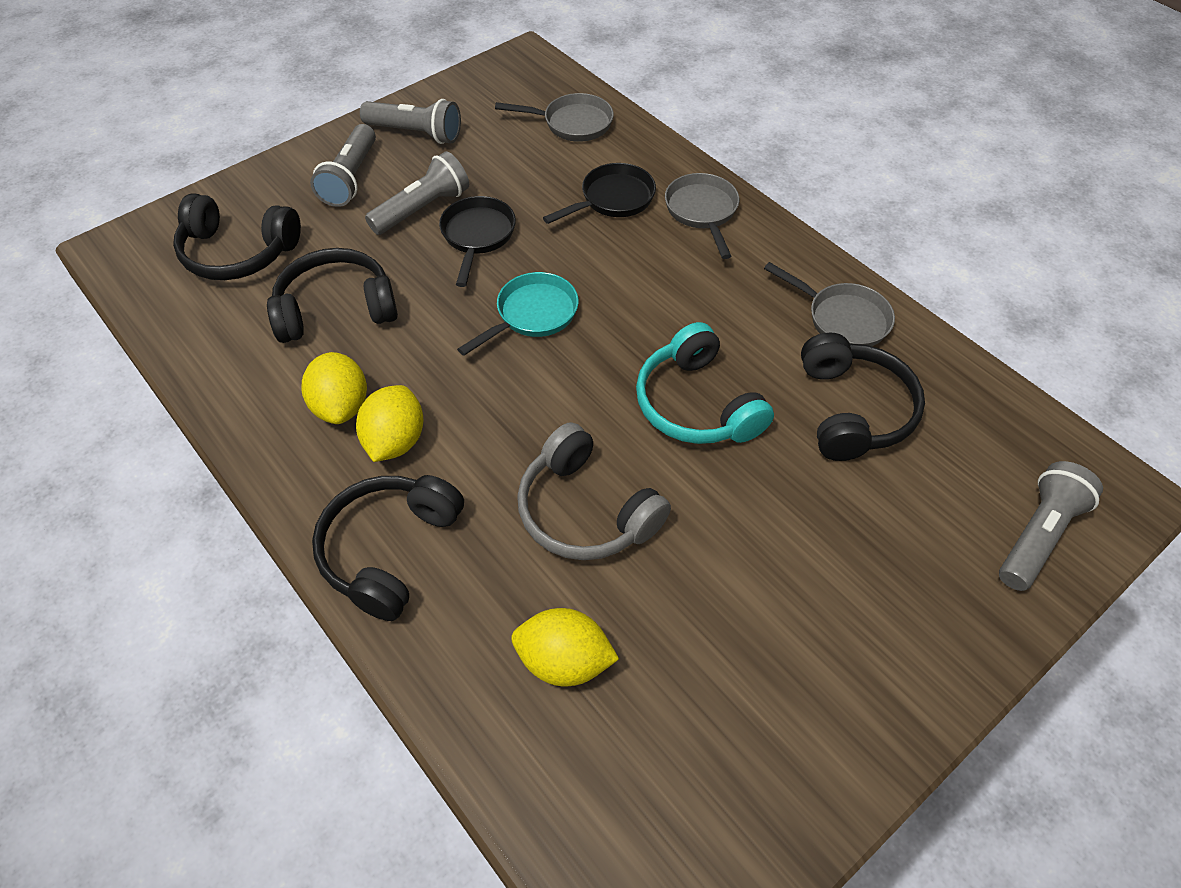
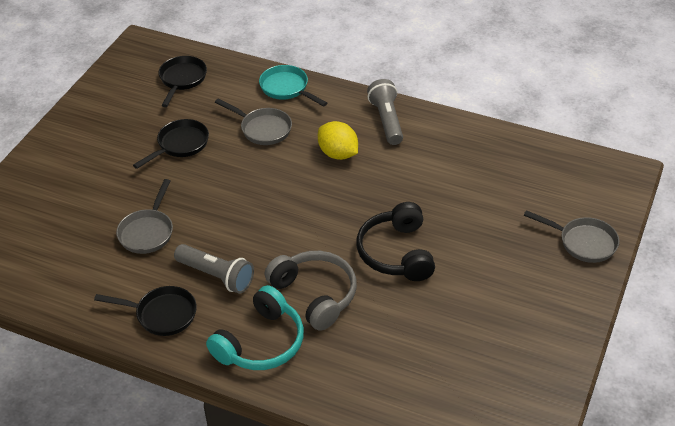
black headphones: [173,193,301,280] [267,248,398,343] [312,475,464,621] [801,332,925,461] = 4 -> [357,202,435,281] = 1
black pan: [439,196,516,287] [543,163,656,224] = 2 -> [94,286,197,336] [133,119,209,169] [159,56,207,107] = 3
grey flashlight: [310,124,376,207] [360,99,461,144] [365,151,469,235] [999,461,1103,591] = 4 -> [174,244,254,294] [367,79,403,145] = 2
yellow lemon: [301,352,367,424] [356,385,423,462] [512,608,619,686] = 3 -> [318,121,358,160] = 1

